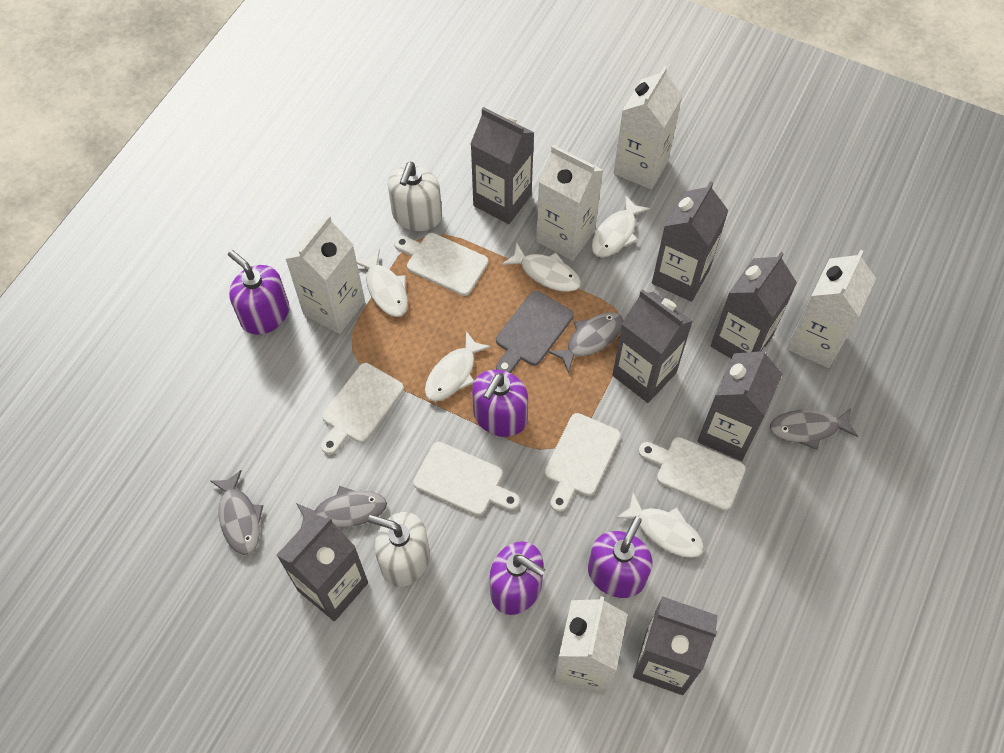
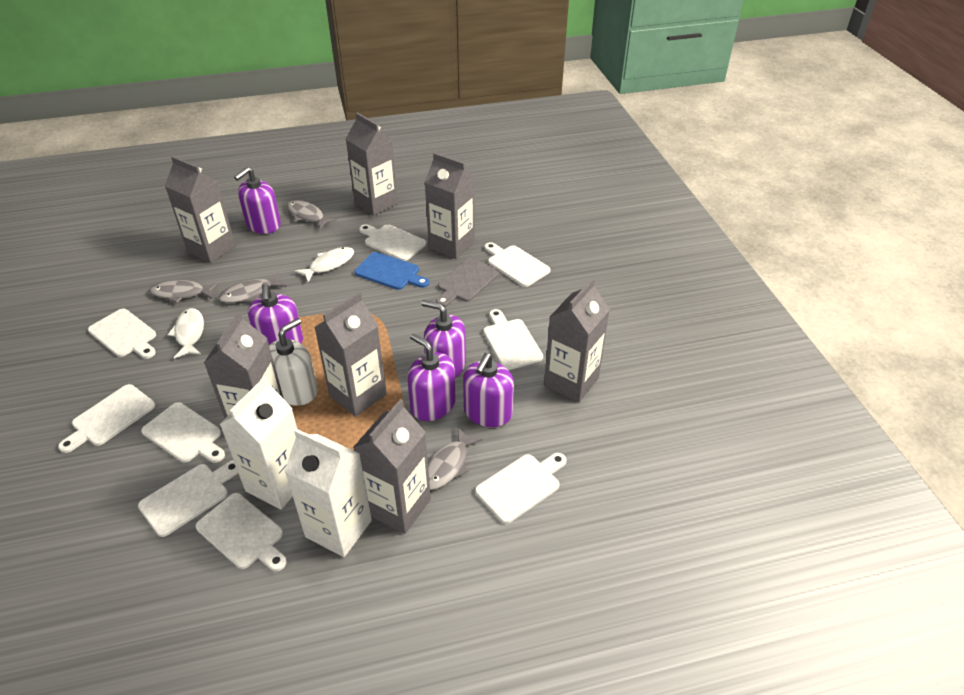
blue cutting board: none = 0 -> [354,252,429,290] = 1
purple soap dispenser: [228,250,289,335] [472,370,528,437] [490,541,546,615] [588,516,652,598] = 4 -> [234,167,281,234] [248,283,303,345] [407,334,456,421] [422,300,466,378] [463,353,514,427] = 5
white carton: [285,215,365,334] [536,145,603,261] [554,596,628,696] [614,66,683,189] [786,250,876,368] = 5 -> [220,376,297,509] [285,429,372,557] = 2
white cutting board: [321,363,404,455] [394,233,488,296] [413,442,520,516] [544,413,621,512] [638,437,746,511] = 5 -> [58,384,155,453] [88,309,156,359] [138,460,238,537] [141,402,225,463] [196,493,287,571] [359,224,426,261] [475,453,567,524] [483,309,543,370] [484,242,551,287] = 9
white fish: [356,249,408,317] [425,331,491,402] [502,243,581,292] [592,195,650,258] [616,493,704,558] = 5 -> [167,308,204,359] [295,247,354,282] = 2
white soap dispenser: [368,512,430,587] [388,162,442,231] = 2 -> [269,318,318,406] = 1

